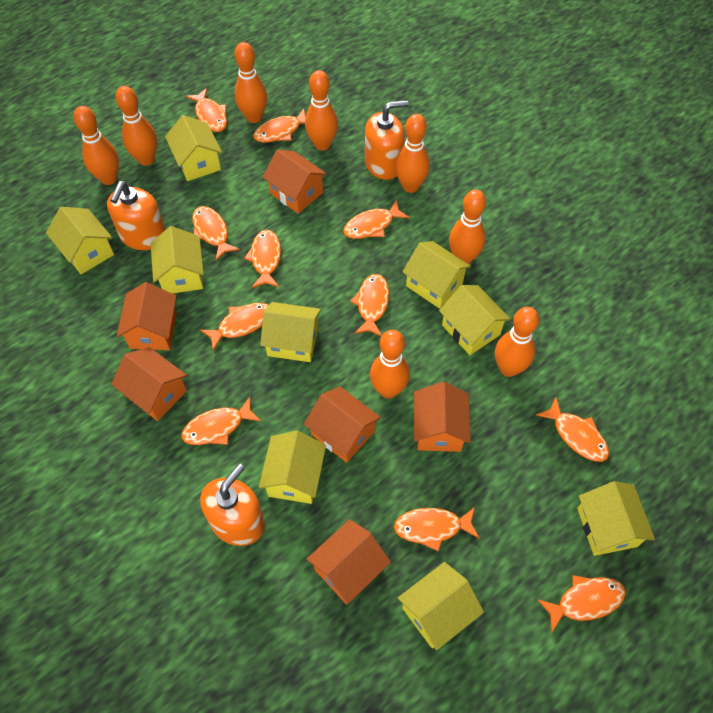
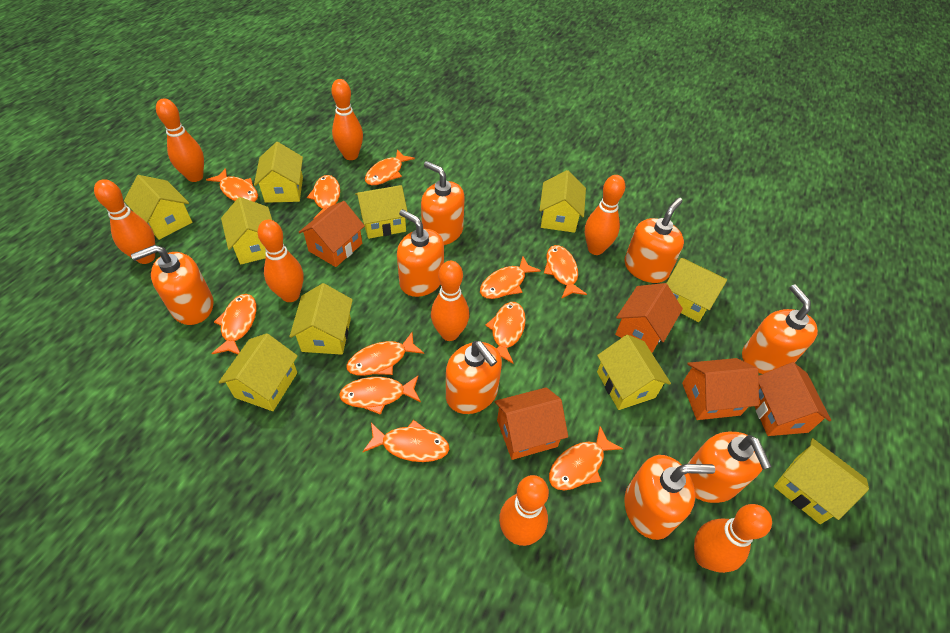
orange house: [111,347,187,421] [117,282,177,350] [263,149,327,214] [304,386,381,463] [307,519,391,604] [414,382,471,452] = 6 -> [298,201,365,267] [495,387,568,460] [615,283,683,353] [682,358,759,420] [755,362,831,436] = 5
orange soap dispenser: [107,181,166,250] [200,463,265,546] [365,100,409,180] = 3 -> [131,245,214,325] [397,209,444,297] [421,161,465,245] [446,341,502,414] [624,198,684,283] [624,455,715,540] [687,432,772,503] [742,284,818,374] = 8
yellow house: [46,207,114,274] [150,226,204,294] [165,115,222,181] [259,431,326,504] [260,302,321,362] [398,562,484,650] [403,241,471,309] [439,285,511,355] [577,481,655,556] = 9 -> [124,175,192,240] [218,333,298,411] [221,197,272,265] [254,142,303,203] [289,283,353,355] [355,185,408,239] [539,170,586,233] [597,335,671,410] [666,258,727,322] [774,438,869,524] = 10

